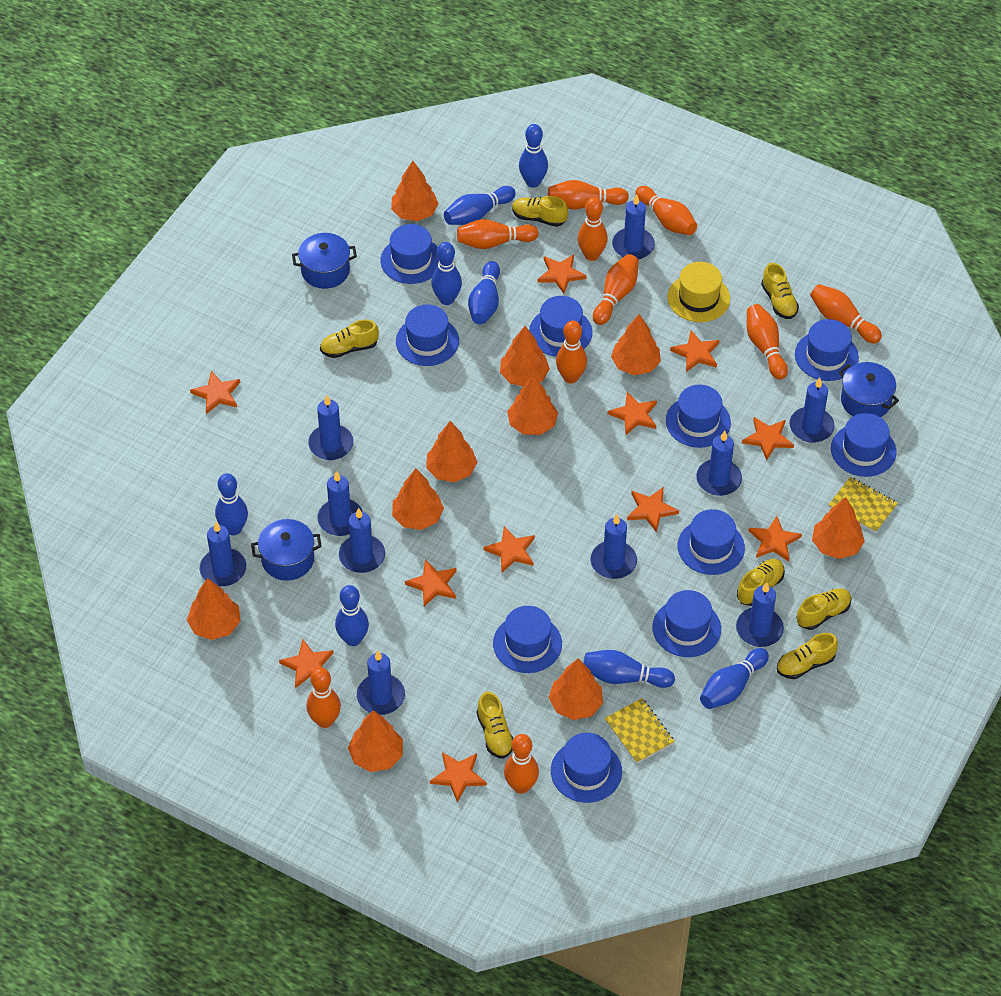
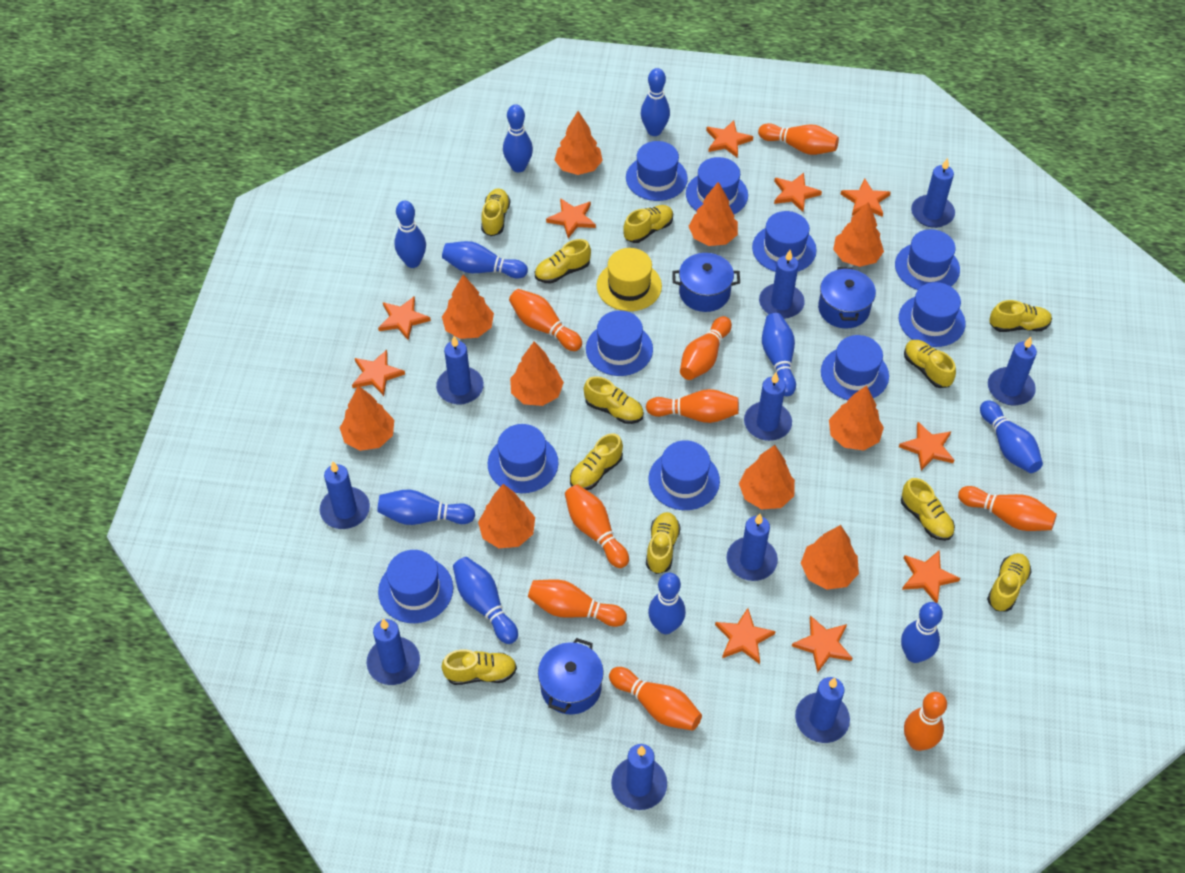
blue bowling pin: [215,473,248,535] [335,585,369,646] [431,242,462,305] [444,186,516,225] [468,261,500,324] [519,124,548,188] [583,650,675,688] [700,648,769,709] = 8 -> [377,490,475,525] [395,201,426,268] [442,241,528,278] [453,557,518,644] [503,104,533,172] [641,68,670,136] [648,573,686,634] [762,313,796,396] [901,602,943,663] [980,400,1043,473] = 10
orange bowling pin: [306,668,341,728] [457,219,539,249] [504,734,539,794] [548,180,629,210] [556,321,587,383] [578,197,608,261] [593,254,639,325] [635,186,697,235] [747,304,788,380] [810,284,882,344] = 10 -> [509,289,582,351] [528,579,627,627] [565,484,629,568] [609,667,702,731] [646,389,739,423] [680,316,732,380] [758,123,839,155] [904,692,947,751] [958,486,1057,531] = 9
orange star: [190,371,240,414] [279,640,333,688] [405,560,456,607] [430,752,487,803] [483,526,535,572] [537,254,587,294] [608,392,657,435] [627,487,679,533] [670,331,719,372] [742,417,794,460] [749,516,802,562] = 11 -> [352,350,405,396] [378,296,431,340] [546,198,596,238] [706,120,753,158] [715,608,776,664] [774,173,822,212] [792,615,852,673] [841,179,891,217] [899,422,954,471] [902,550,960,603] = 10
yellow notebook: [605,698,675,763] [828,477,898,533] = 2 -> none = 0
yellow shoe: [320,319,379,358] [477,692,513,759] [512,196,568,227] [737,559,785,606] [761,263,799,319] [777,633,838,679] [797,588,852,630] = 7 -> [441,649,517,685] [481,188,510,236] [535,239,591,284] [570,433,623,490] [584,376,644,424] [623,205,673,243] [646,512,681,574] [901,478,955,541] [904,340,956,388] [987,553,1031,612] [990,300,1052,332] = 11

